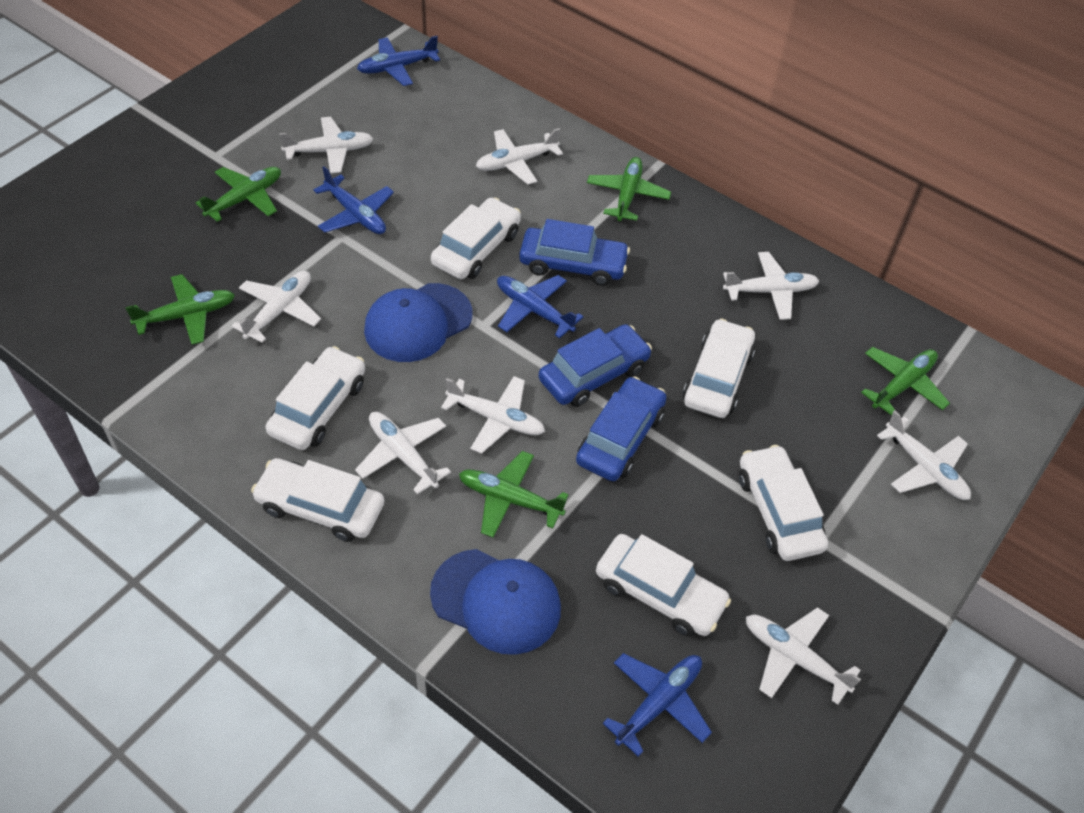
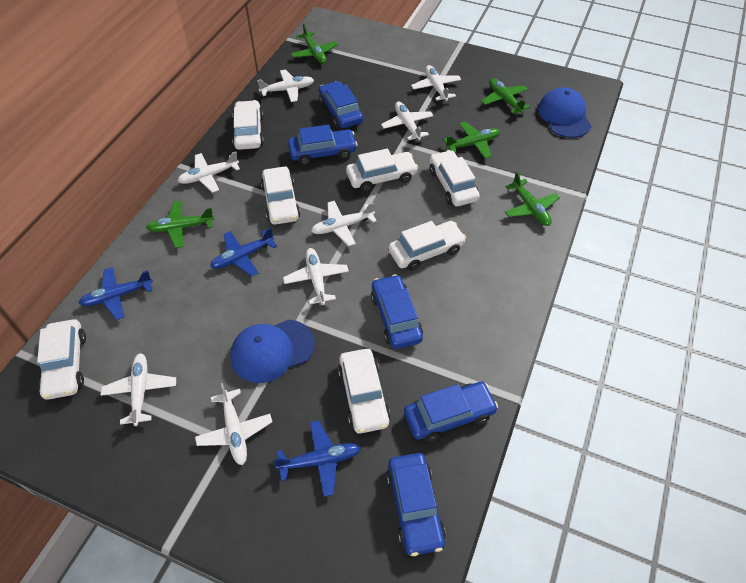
blue car: [519,219,630,286] [539,324,652,407] [576,376,667,481] = 3 -> [288,124,357,165] [319,81,363,128] [371,274,423,349] [387,453,446,556] [404,382,498,442] = 5
blue plane: [313,166,394,234] [357,36,440,86] [497,275,584,339] [603,653,712,757] = 4 -> [79,267,153,320] [210,228,277,277] [273,421,361,497] = 3
white car: [251,458,384,542] [266,346,365,450] [431,197,521,279] [596,534,731,637] [683,319,755,418] [739,445,828,561] = 6 -> [37,319,86,400] [232,100,264,150] [261,167,301,225] [338,349,390,434] [346,148,418,192] [388,221,466,271] [430,150,480,206] = 7

